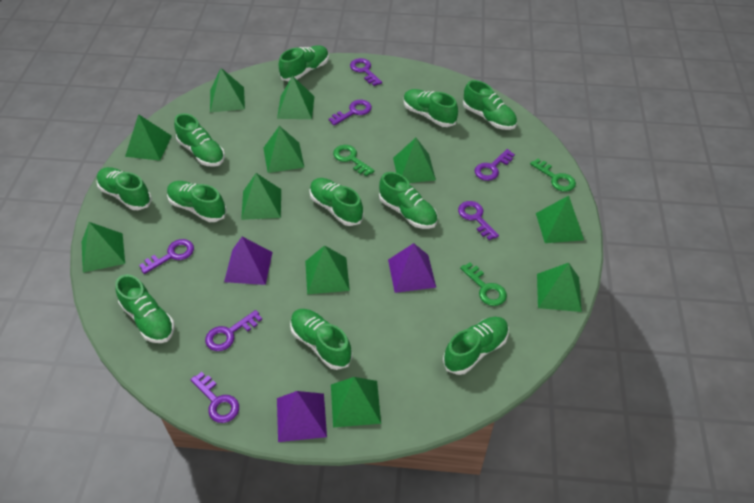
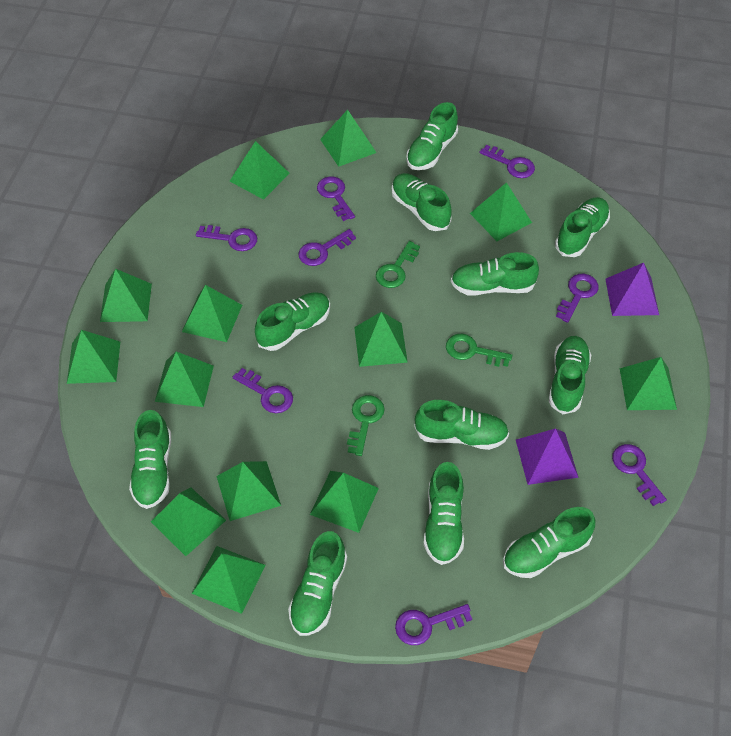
green pyramid: [82,222,125,273] [125,114,172,161] [210,68,245,112] [241,173,281,220] [263,126,305,173] [277,75,314,119] [305,245,350,294] [331,377,381,427] [393,138,436,183] [536,196,584,243] [537,263,582,312] = 11 -> [67,330,120,384] [100,269,152,322] [151,487,226,556] [155,352,214,407] [182,285,242,342] [192,546,266,614] [217,461,281,521] [230,141,290,200] [310,471,379,533] [320,110,376,167] [354,312,408,367] [470,182,532,241] [620,357,677,410] = 13
purple key: [139,239,194,274] [190,372,239,423] [205,310,262,351] [329,100,372,126] [350,58,382,86] [458,201,499,240] [475,149,515,181] = 7 -> [196,225,257,251] [233,368,293,413] [298,229,356,266] [317,176,355,221] [395,604,472,645] [479,145,535,178] [556,274,598,323] [612,444,667,506] = 8
purple pyramid: [224,237,273,285] [277,391,327,442] [388,243,436,293] = 3 -> [516,428,579,485] [605,263,659,316] = 2

